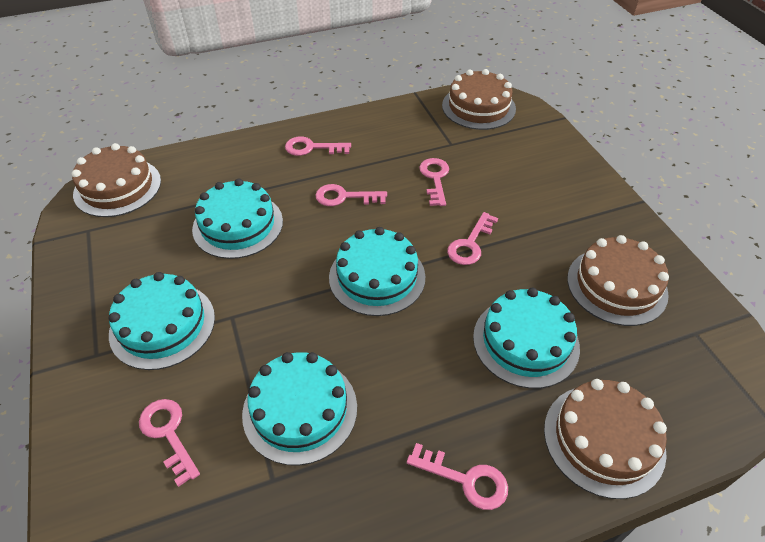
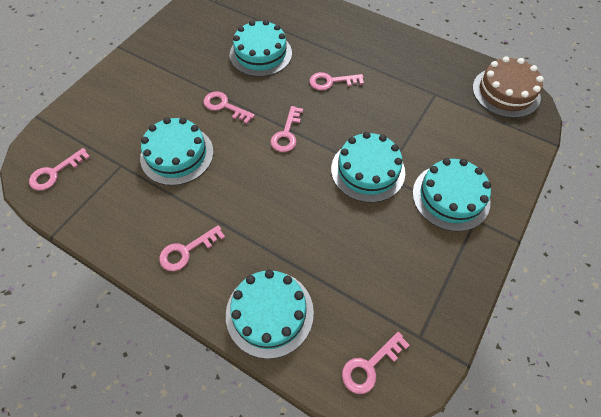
brown cake: [72,143,161,217] [442,69,516,130] [544,379,667,499] [567,235,669,326] = 4 -> [473,56,544,118] = 1

